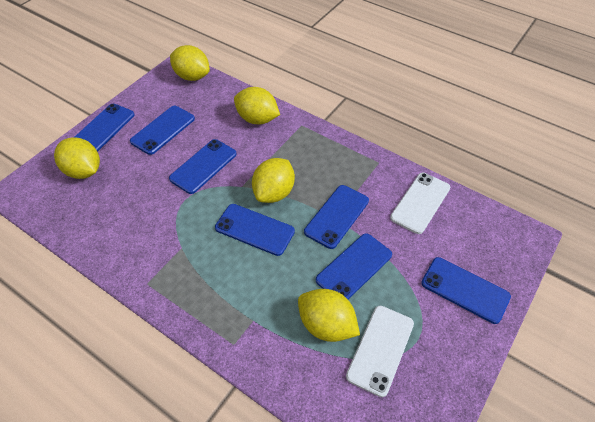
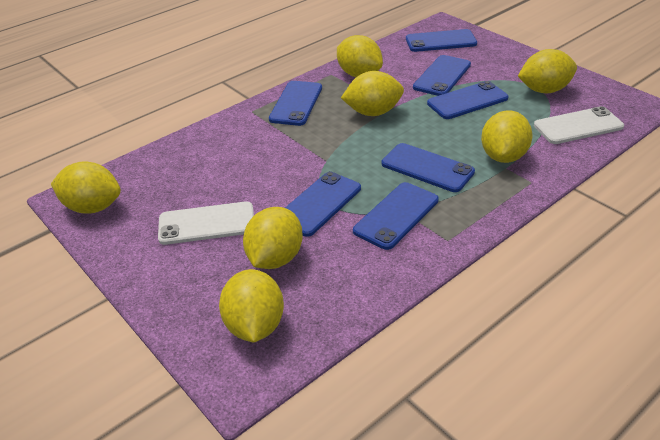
yellow lemon: [54,137,100,179] [170,45,210,81] [234,87,280,124] [252,158,295,203] [298,289,360,342] = 5 -> [51,161,121,214] [219,269,284,342] [243,207,303,269] [337,35,383,77] [341,71,404,116] [481,110,533,163] [518,49,577,93] = 7

